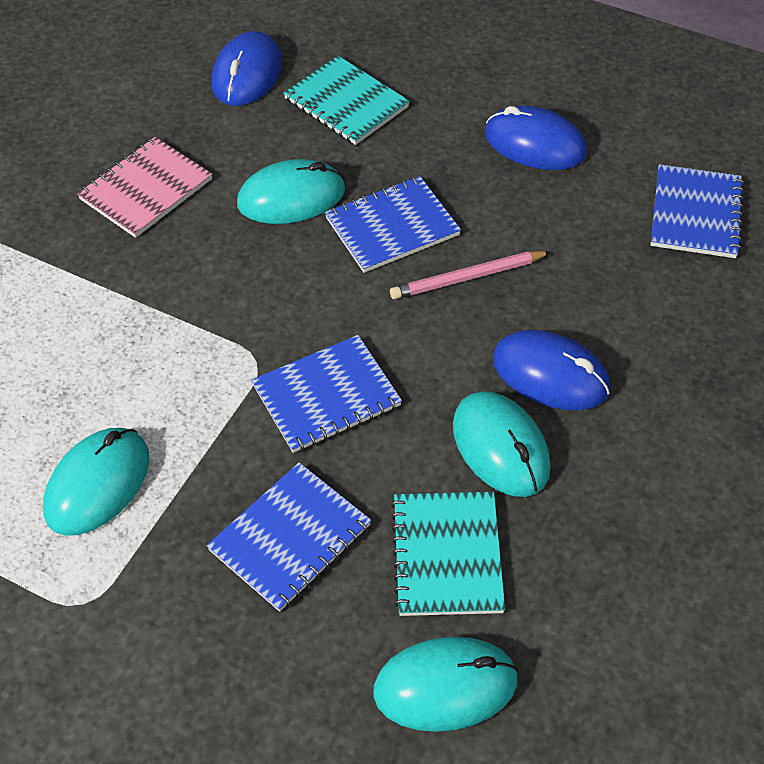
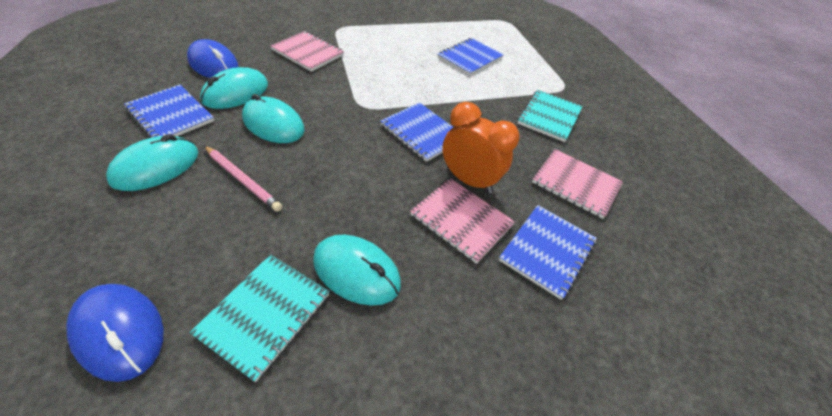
blue mouse: [211,31,282,106] [485,106,587,170] [493,330,610,410] = 3 -> [66,284,164,382] [187,39,239,78] = 2
orange clock: none = 0 -> [442,102,520,194] = 1
pink notebook: [77,137,212,238] = 1 -> [270,31,344,72] [410,178,515,264] [532,149,623,219] = 3

